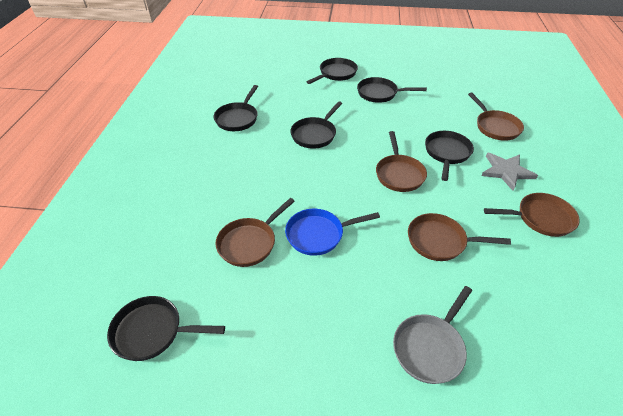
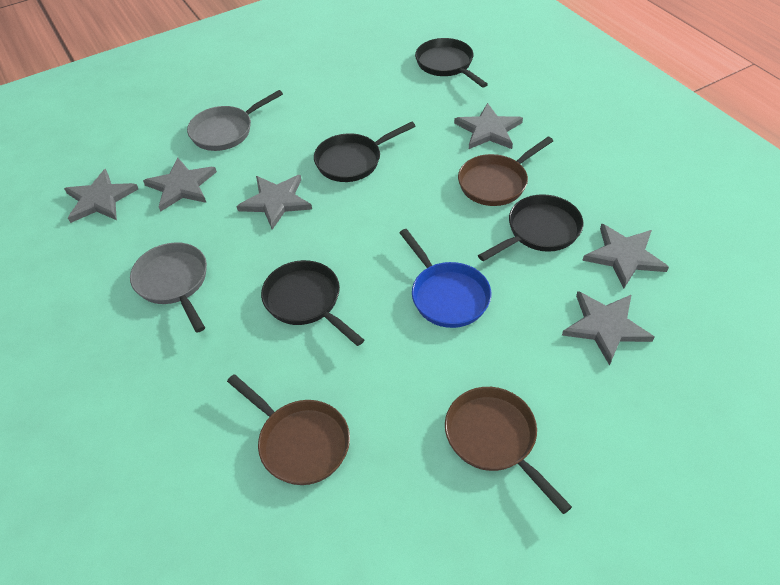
black pan: [107,296,225,361] [214,85,258,131] [290,101,342,149] [307,58,358,84] [357,77,427,103] [425,131,474,181] = 6 -> [261,260,364,346] [314,122,416,182] [415,38,488,88] [478,194,583,261] = 4
brown pan: [216,198,295,267] [376,131,427,192] [408,213,511,261] [468,92,524,141] [484,193,580,237] = 5 -> [227,374,350,485] [445,387,572,514] [458,137,553,206] = 3
grey pan: [393,286,472,384] = 1 -> [130,242,207,333] [187,90,283,151] = 2
grey star: [481,153,538,191] = 1 -> [64,169,138,223] [143,157,217,212] [236,175,312,230] [454,103,523,149] [562,291,654,366] [582,223,669,289] = 6

